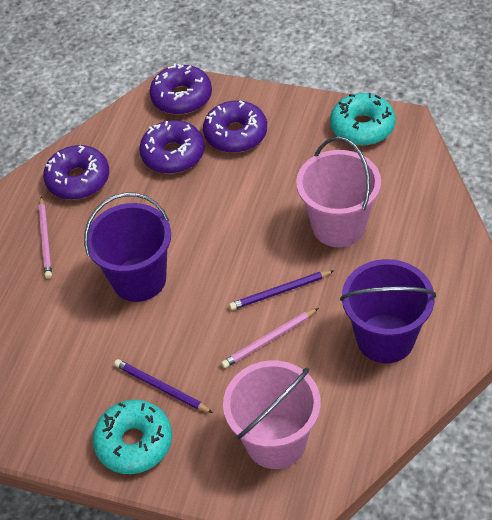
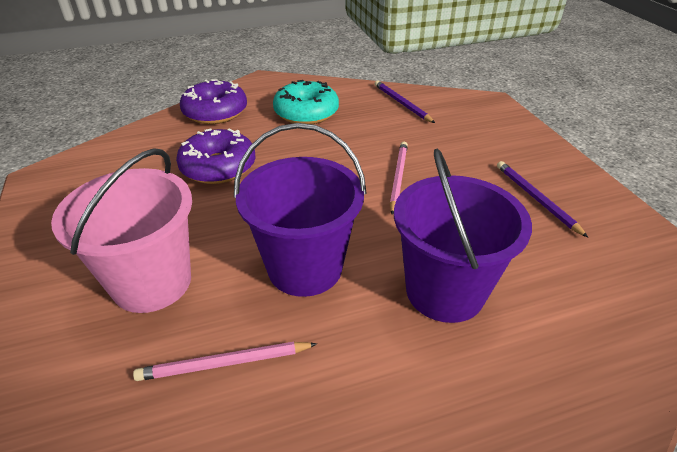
pink bucket: [223,360,321,469] [296,137,381,247] = 2 -> [51,148,192,313] = 1
purple donut: [43,145,109,200] [139,120,205,174] [149,63,212,115] [203,100,267,153] = 4 -> [176,129,256,184] [180,79,247,124] = 2
turquoise donut: [93,400,172,474] [330,93,396,145] = 2 -> [273,80,339,124] = 1

